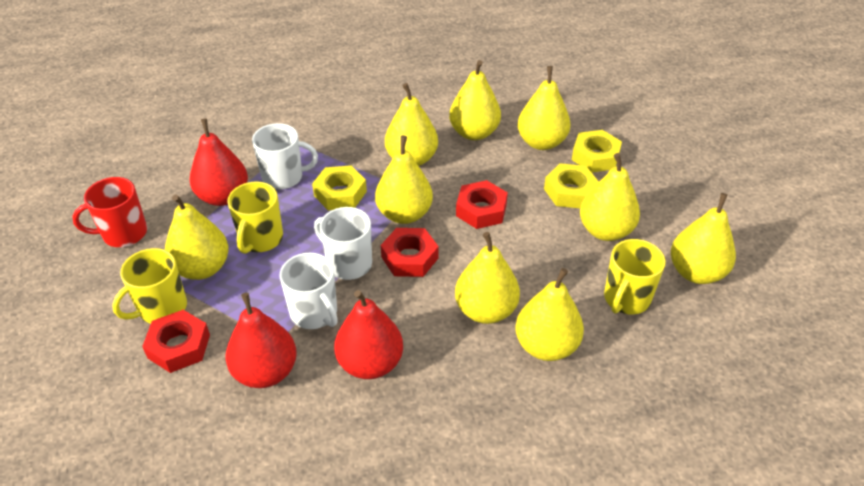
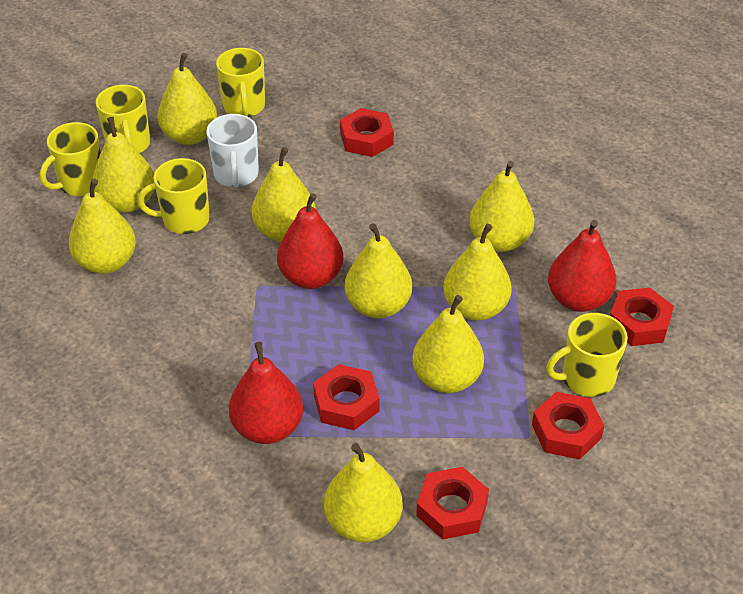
red mug: [72,177,147,247] = 1 -> none = 0
red nut: [142,310,210,373] [381,228,439,277] [456,180,508,229] = 3 -> [313,364,380,430] [340,108,394,157] [416,467,489,539] [532,392,605,459] [610,287,674,346] = 5
white mug: [252,123,318,190] [280,253,338,329] [314,207,372,280] = 3 -> [206,114,259,188] = 1
yellow mug: [112,248,187,324] [227,181,283,254] [604,239,666,314] = 3 -> [40,122,101,196] [96,85,150,153] [138,158,210,234] [216,48,265,117] [546,313,628,397] = 5
yellow nut: [312,165,367,211] [544,163,599,208] [572,130,622,172] = 3 -> none = 0

